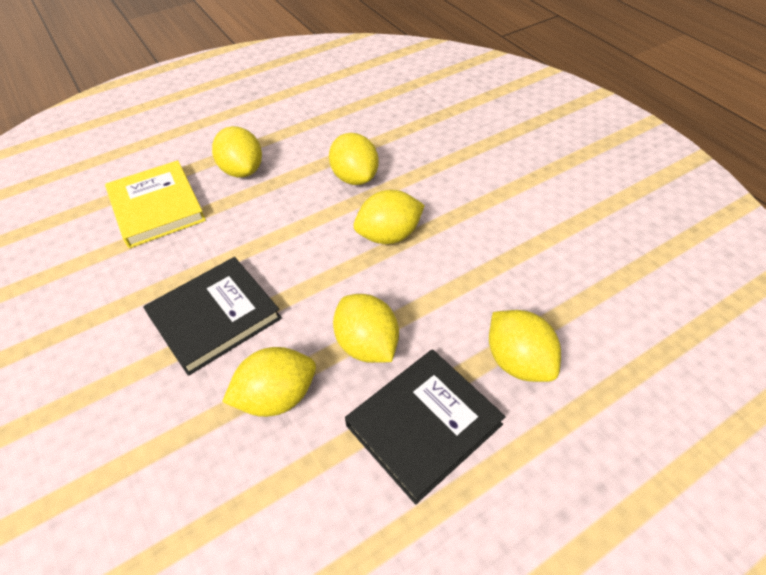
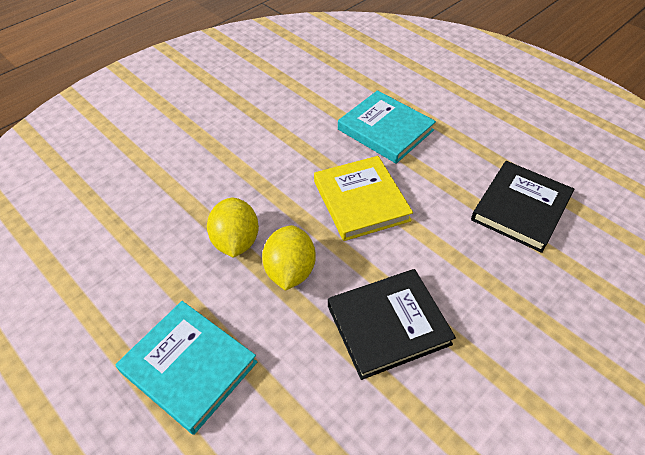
turquoise book: none = 0 -> [115,301,257,435] [338,90,436,164] = 2
yellow lemon: [212,126,262,178] [222,347,316,417] [329,133,379,185] [333,294,399,363] [354,190,425,244] [489,310,561,382] = 6 -> [207,198,259,258] [262,225,316,291] = 2

